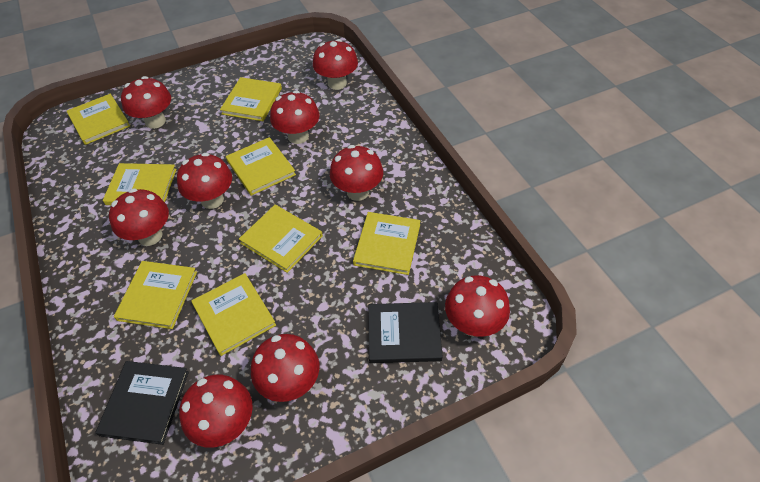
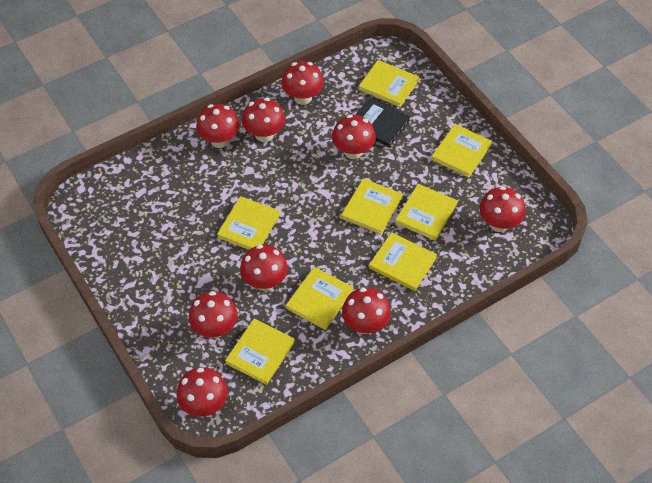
black book: [96,361,189,445] [368,302,443,363] = 2 -> [355,97,411,147] = 1

